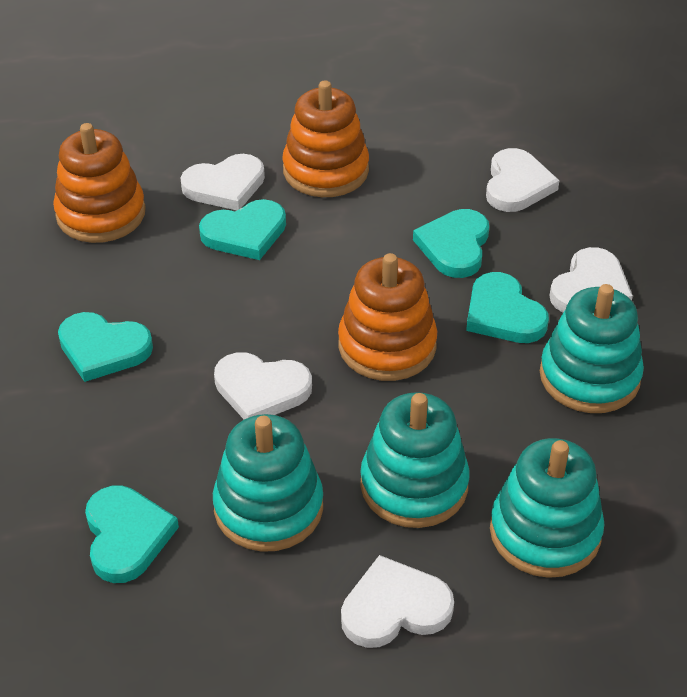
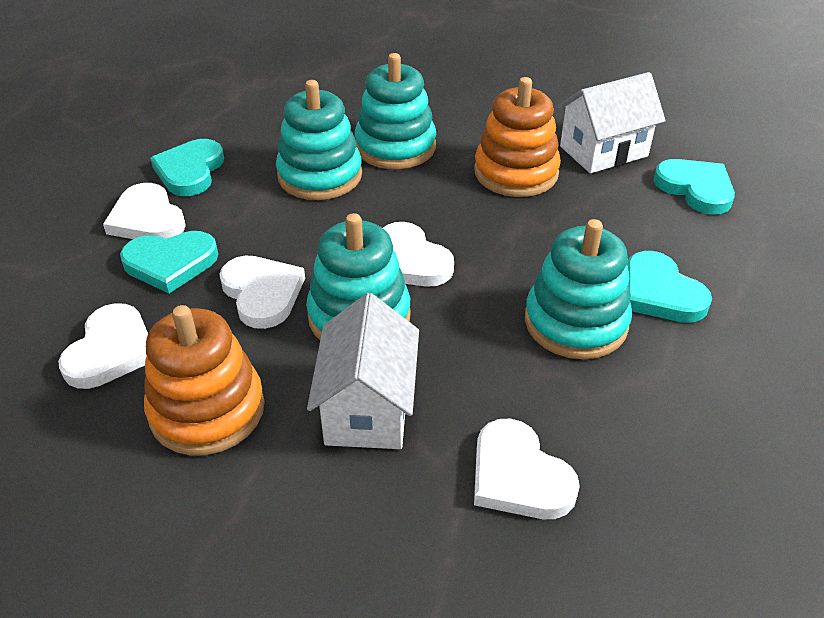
orange stacking toy: [53,123,146,243] [282,80,369,197] [338,253,437,381] = 3 -> [144,305,265,456] [474,77,561,197] = 2
turquoise heart: [58,312,153,382] [85,486,179,583] [199,199,286,260] [413,209,489,278] [466,272,549,343] = 5 -> [120,231,218,294] [150,139,224,196] [627,251,712,323] [653,159,735,215] = 4
white house: none = 0 -> [307,293,419,449] [558,72,666,174] = 2

